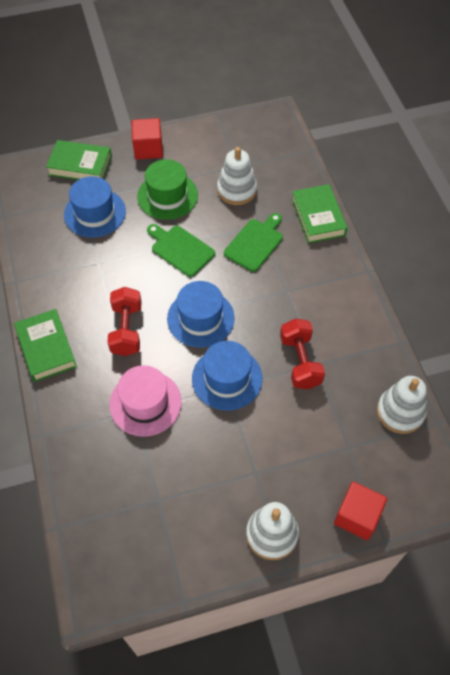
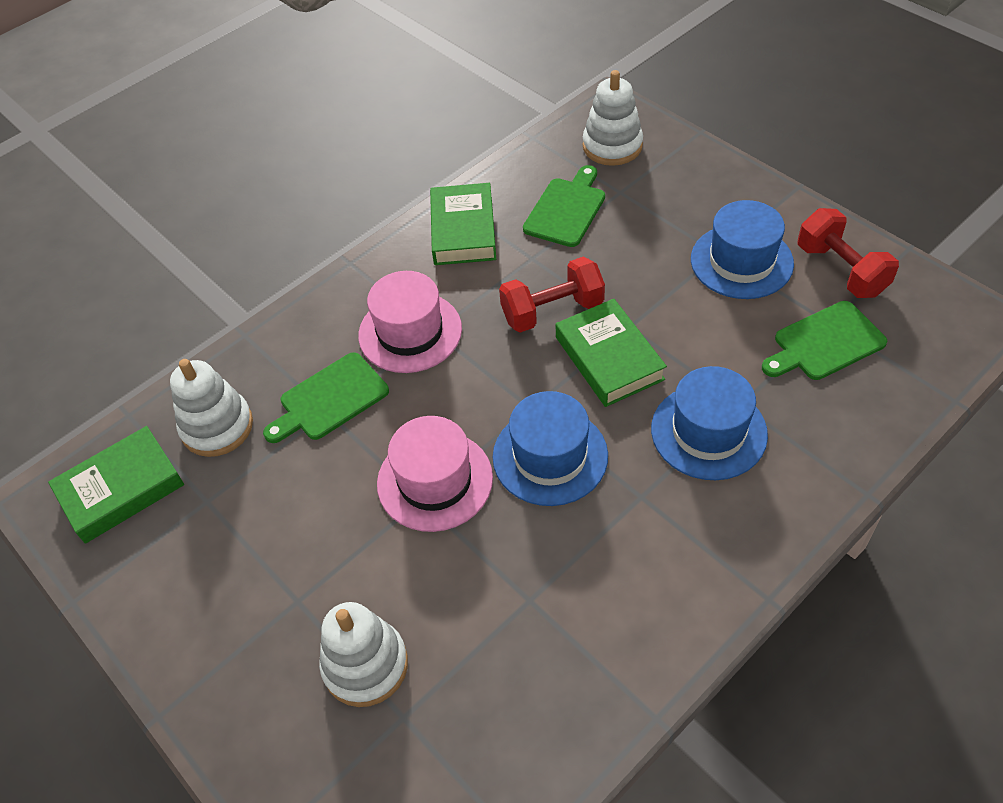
green cutting board: [147,224,215,277] [224,213,283,272] = 2 -> [263,352,389,443] [523,165,605,247] [762,301,887,380] = 3
green hat: [137,159,198,220] = 1 -> none = 0
pink hat: [110,365,182,437] = 1 -> [358,271,462,373] [377,416,493,532] = 2
red cube: [131,118,163,160] [334,482,387,540] = 2 -> none = 0

